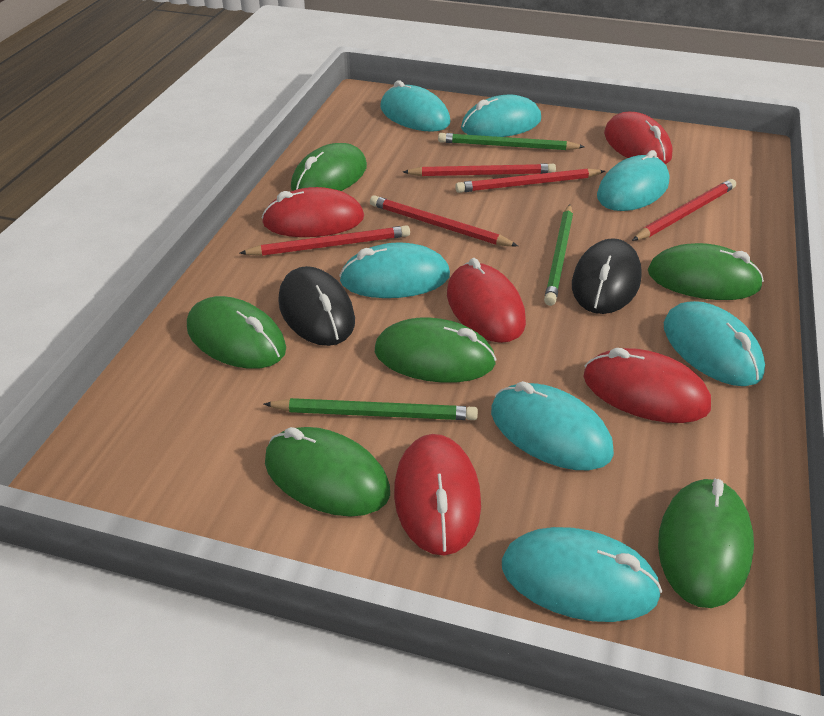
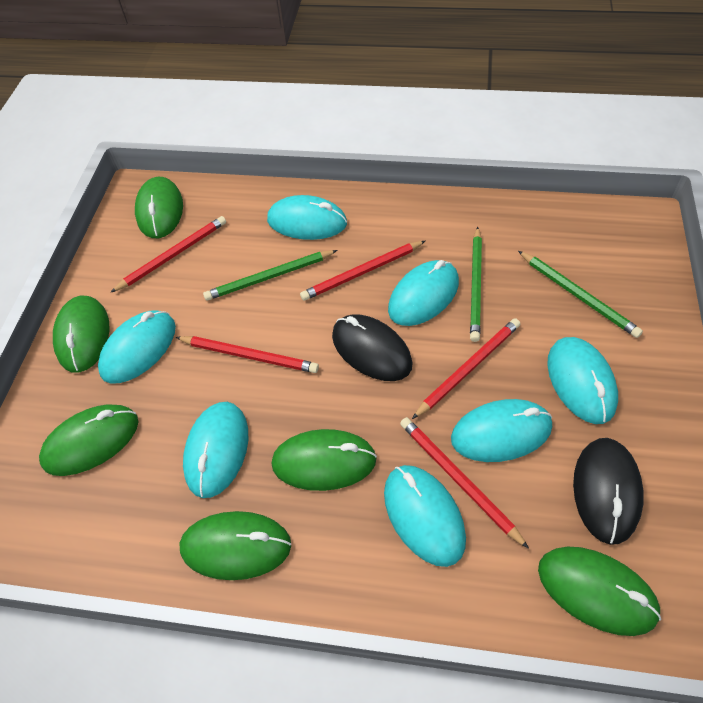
red mouse: [261,187,364,237] [394,434,481,556] [447,258,526,343] [583,348,711,423] [604,112,673,164] = 5 -> none = 0

